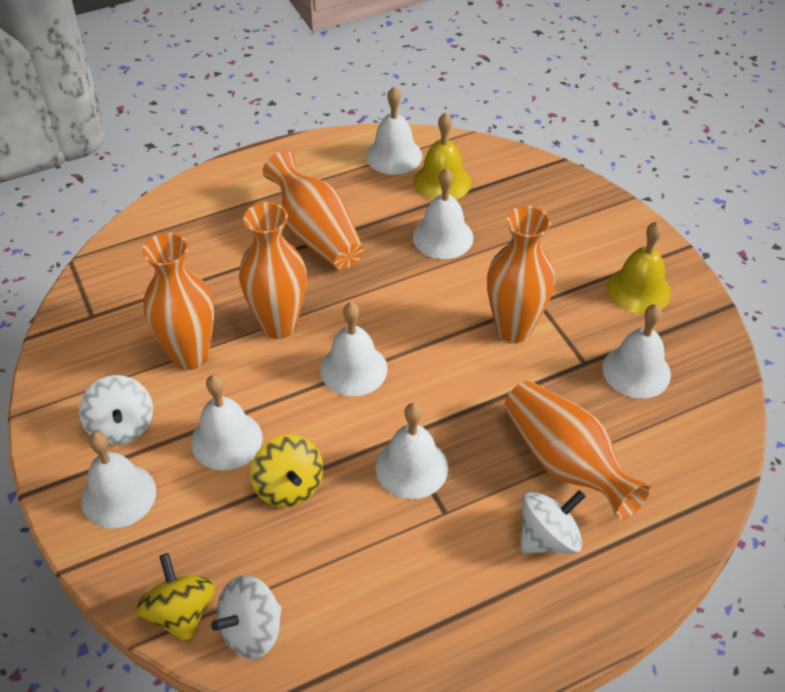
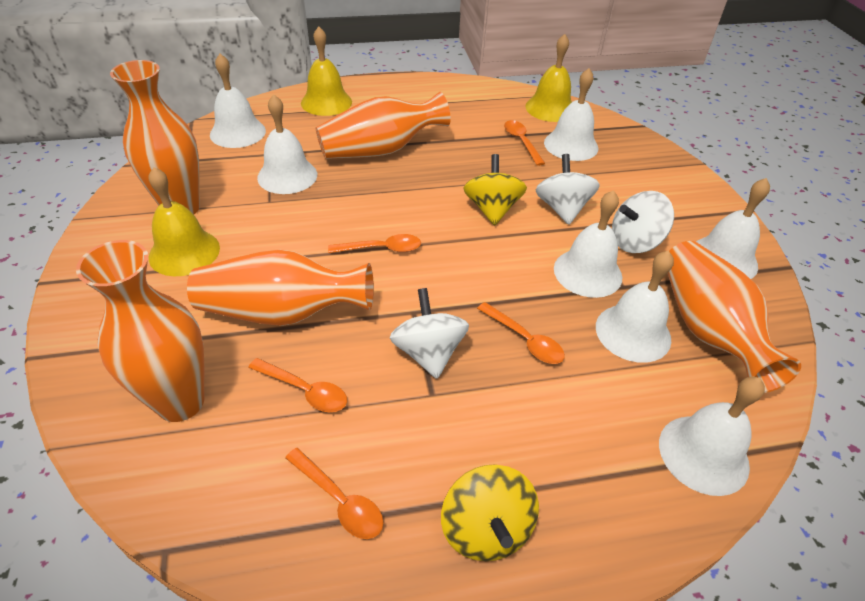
orange spoon: none = 0 -> [248,358,347,412] [285,448,383,539] [328,234,421,253] [477,302,565,364] [504,120,545,166] = 5
yellow bell: [413,113,471,200] [607,222,671,314] = 2 -> [149,167,220,276] [301,26,352,116] [525,34,572,122] = 3

